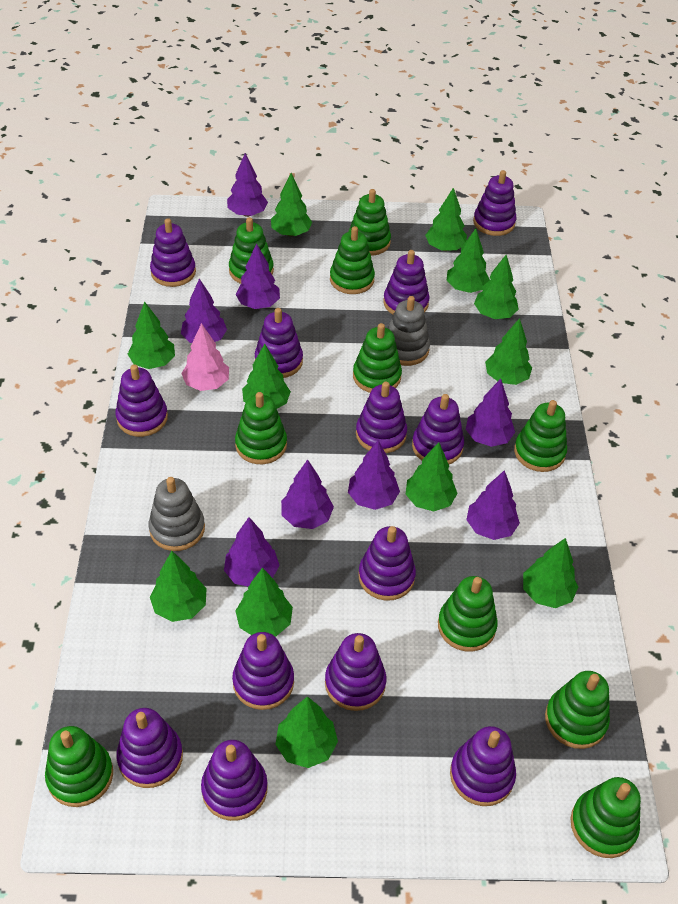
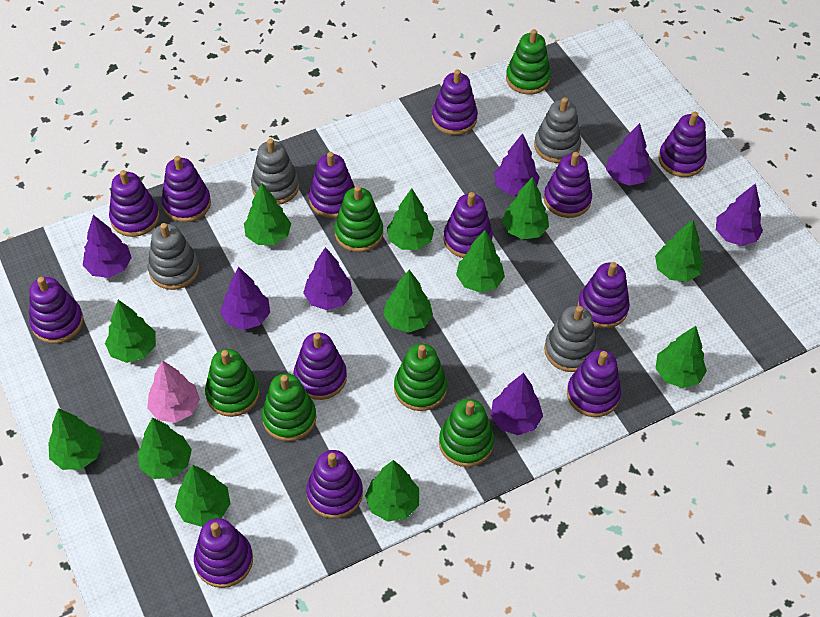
green stacking toy: [45,726,113,807] [229,217,274,284] [235,392,287,464] [330,226,375,294] [348,189,391,256] [353,323,402,393] [438,576,498,652] [514,400,567,472] [545,671,610,749] [570,777,641,858] = 10 -> [205,349,260,417] [262,373,316,441] [334,186,383,252] [394,344,447,411] [439,399,494,467] [506,29,551,95] = 6
grey stacking toy: [149,477,205,551] [387,296,430,366] = 2 -> [148,223,199,290] [251,139,299,205] [534,97,581,163] [544,305,597,372] = 4
purple tree: [181,278,227,343] [224,517,280,587] [227,153,268,217] [235,243,280,309] [281,460,334,529] [348,440,400,510] [466,379,515,447] [466,470,520,540] = 8 -> [83,215,132,278] [220,267,270,330] [303,247,353,310] [491,373,543,435] [494,133,540,195] [606,123,652,186] [716,183,763,246] = 7

